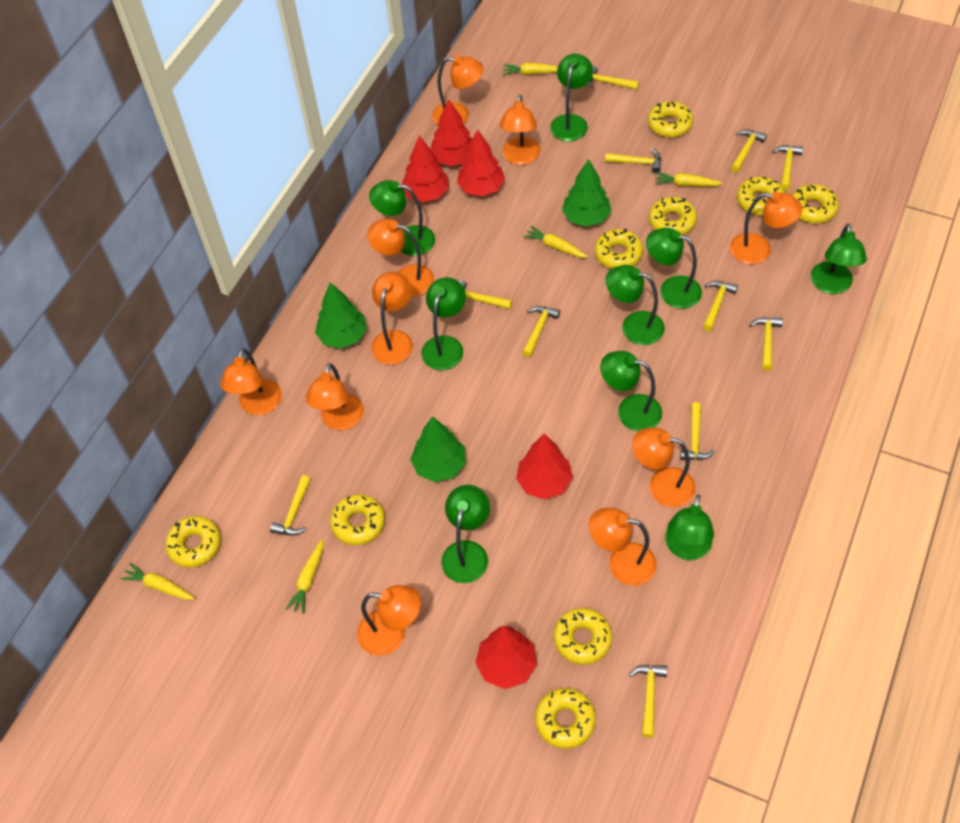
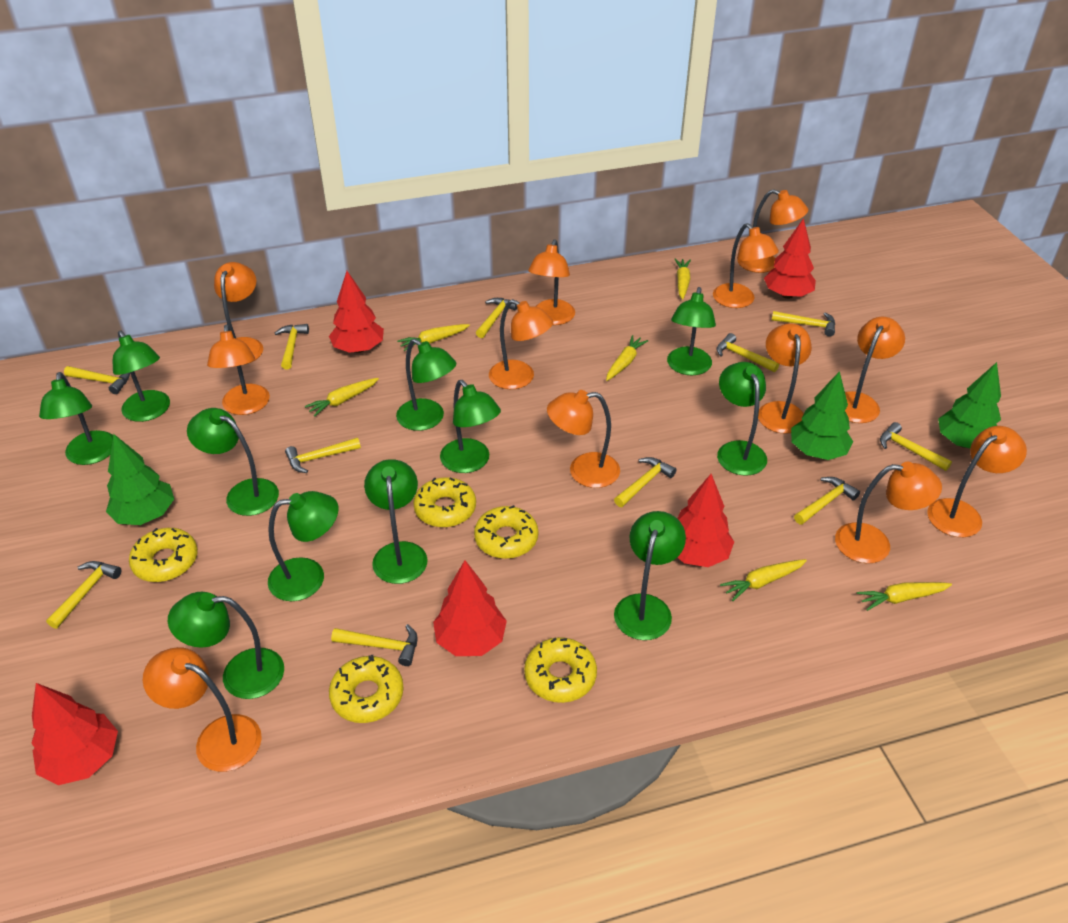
green lamp: [369,180,435,256] [421,277,466,370] [441,485,490,583] [550,54,593,141] [600,351,662,431] [606,265,665,345] [646,228,702,309] [665,495,714,560] [811,223,867,294] = 9 -> [39,372,113,465] [113,331,170,422] [168,592,284,699] [187,408,279,516] [268,491,339,601] [364,459,428,584] [396,339,456,431] [440,380,501,473] [614,511,686,640] [667,287,716,375] [717,362,767,476] = 11
orange lamp: [220,348,282,415] [306,363,364,430] [357,585,421,655] [367,219,434,297] [371,272,413,365] [432,55,484,126] [500,94,540,165] [589,508,657,586] [632,428,695,507] [730,192,802,264] = 10 -> [143,647,262,772] [207,325,270,415] [214,262,263,365] [489,299,553,389] [528,239,575,325] [547,390,620,488] [713,223,779,308] [737,189,808,273] [758,323,812,434] [835,462,942,563] [845,317,905,423] [927,426,1027,537] = 12
yellow carrot: [120,563,195,600] [286,539,323,614] [503,63,558,75] [523,226,588,258] [655,172,723,187] = 5 -> [305,378,379,417] [397,324,470,351] [606,335,648,381] [674,259,691,300] [720,559,807,601] [857,582,952,611] = 6
yellow donut: [165,516,221,568] [330,494,385,545] [535,688,596,749] [554,608,612,665] [595,229,643,268] [648,101,693,137] [649,197,697,235] [737,176,784,215] [792,184,839,224] = 9 -> [129,528,198,582] [329,655,404,723] [413,477,476,527] [474,505,538,559] [524,637,597,703] = 5

